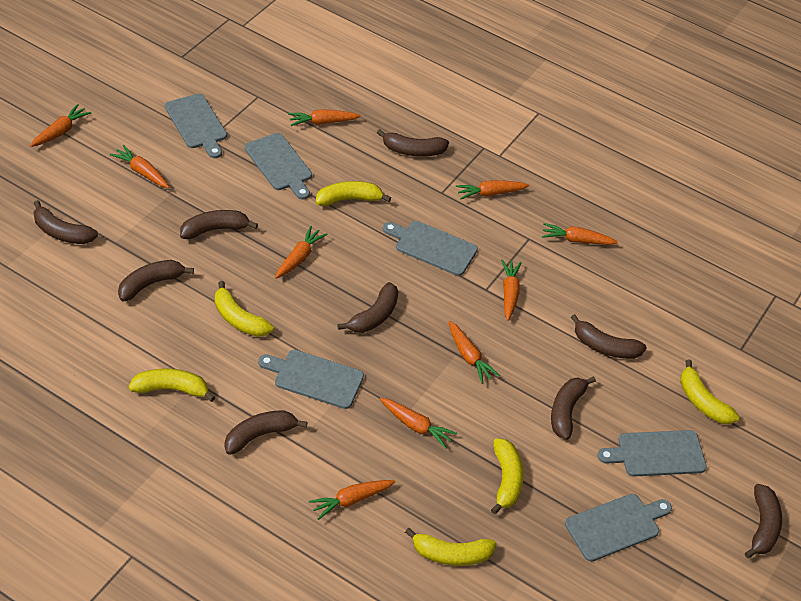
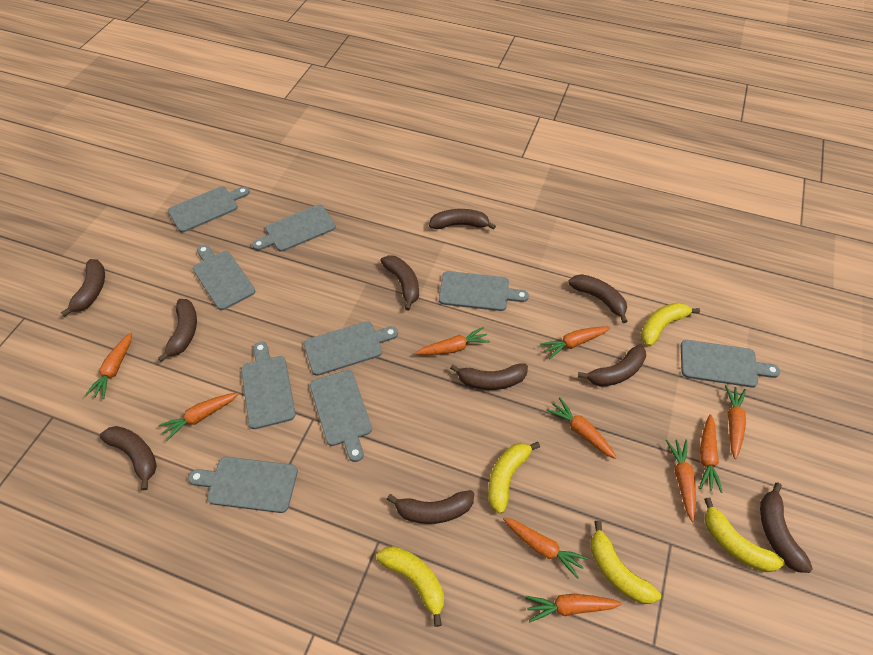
brown banana: [33,200,98,244] [118,260,194,301] [180,210,258,239] [225,410,307,455] [337,282,398,333] [377,129,449,157] [551,376,596,440] [571,314,647,359] [745,484,782,558] = 9 -> [61,259,105,317] [100,426,157,490] [158,299,197,362] [381,255,419,311] [387,490,474,524] [429,209,496,230] [450,363,528,390] [568,274,628,323] [578,344,646,387] [760,483,813,573] = 10
grey cutting board: [165,94,227,158] [244,133,312,199] [258,350,364,409] [383,221,478,276] [565,494,672,562] [598,430,707,477] = 6 -> [168,186,250,232] [188,457,298,513] [193,245,255,310] [241,342,296,429] [252,205,336,252] [304,321,398,376] [310,370,372,462] [439,271,529,311] [681,340,780,387] = 9
yellow banana: [129,369,215,402] [215,281,274,337] [316,181,391,206] [405,528,497,566] [491,438,523,514] [680,360,739,424] = 6 -> [376,546,444,627] [488,442,540,514] [591,520,661,604] [641,302,700,347] [704,498,785,572] = 5

